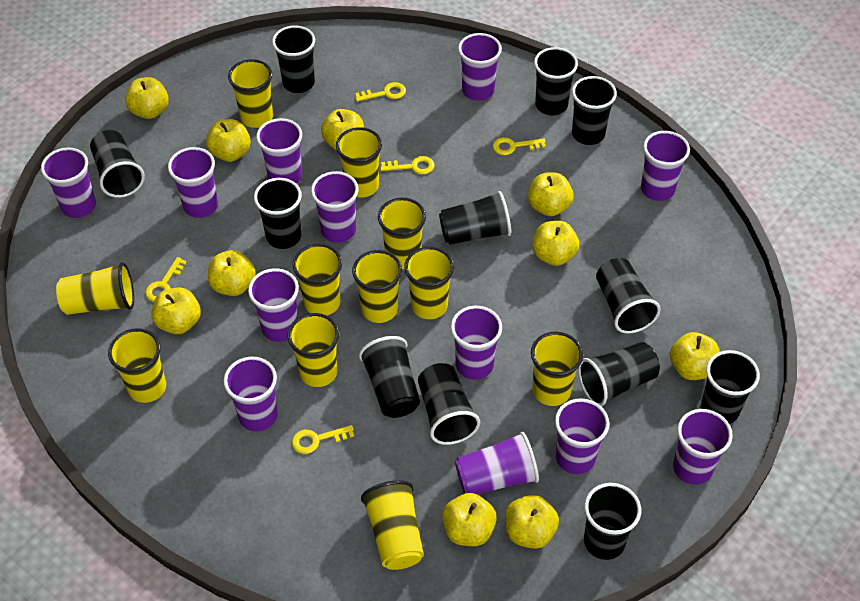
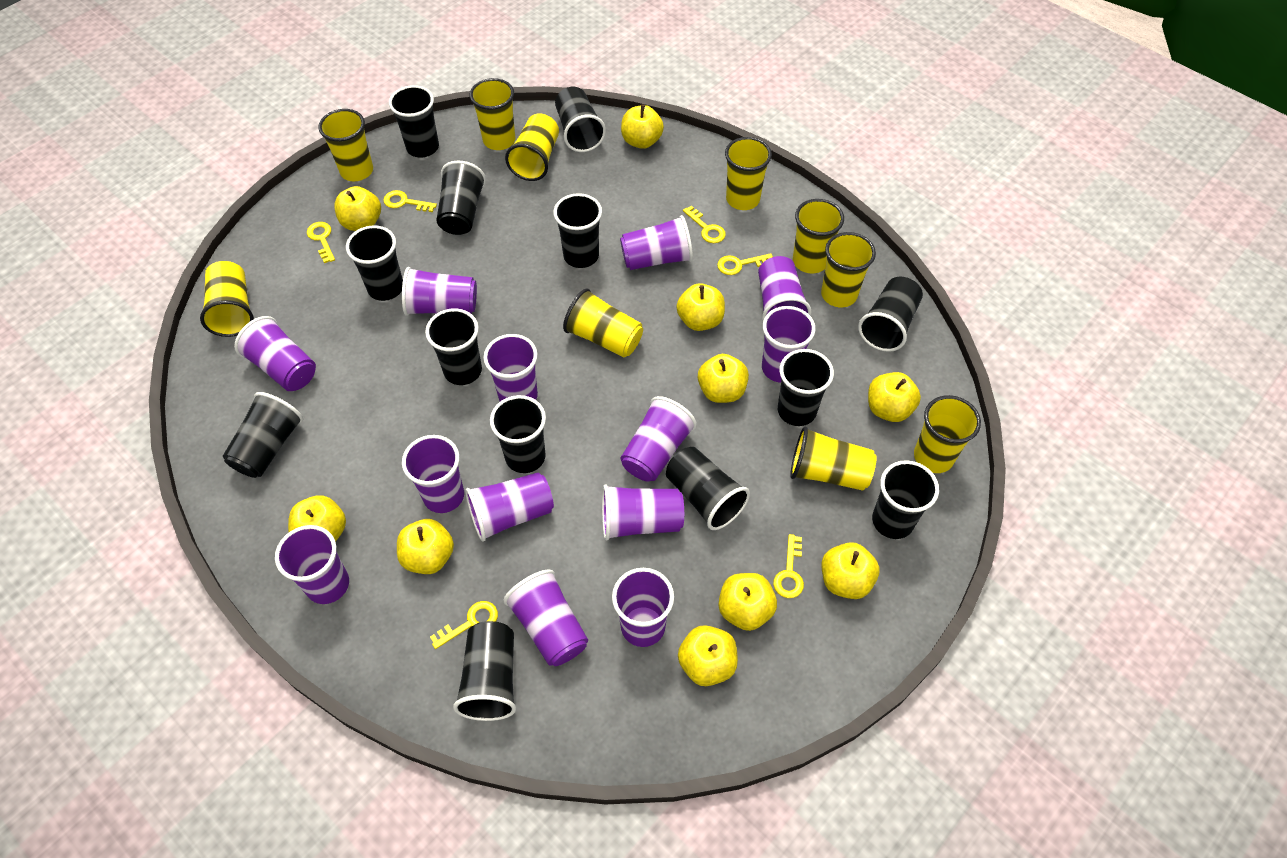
black cup: [90,130,145,198] [254,178,302,249] [272,26,315,93] [359,336,420,418] [418,363,480,445] [439,191,511,245] [534,47,578,115] [572,76,617,145] [578,342,660,406] [584,483,641,560] [596,258,661,334] [701,350,760,424] = 12 -> [223,392,303,478] [346,225,403,301] [389,85,439,158] [425,309,482,385] [436,160,486,235] [453,621,516,721] [490,395,546,473] [553,193,602,268] [555,87,606,152] [666,447,750,530] [778,349,834,426] [858,277,923,352] [872,460,939,539] = 13
purple cup: [41,147,96,218] [168,147,218,218] [224,357,278,432] [248,268,299,342] [256,118,302,184] [311,171,358,243] [451,306,502,380] [455,432,539,495] [458,33,502,101] [555,398,609,474] [641,131,690,201] [673,409,733,485] = 12 -> [234,316,316,391] [275,525,349,604] [402,267,477,316] [402,435,464,513] [465,472,554,542] [484,334,538,401] [503,569,588,666] [602,484,684,540] [612,568,674,647] [620,215,693,270] [621,396,697,481] [758,256,811,321] [762,306,815,383] = 13
yellow cup: [56,262,134,315] [108,328,166,403] [228,59,273,128] [287,313,339,387] [293,244,342,315] [336,127,382,198] [352,250,402,323] [361,480,424,570] [378,198,426,269] [404,247,454,319] [531,332,583,406] = 11 -> [200,261,254,337] [319,109,373,181] [470,78,516,150] [505,113,559,181] [563,288,643,358] [725,137,772,210] [790,427,877,491] [793,199,844,274] [821,232,876,307] [914,395,981,473] = 10
yellow key: [145,257,186,302] [292,425,354,454] [355,82,406,102] [380,156,435,174] [493,137,546,155] = 5 -> [307,222,335,263] [383,190,437,212] [430,601,498,649] [683,205,726,243] [717,253,773,275] [773,534,804,598] = 6

